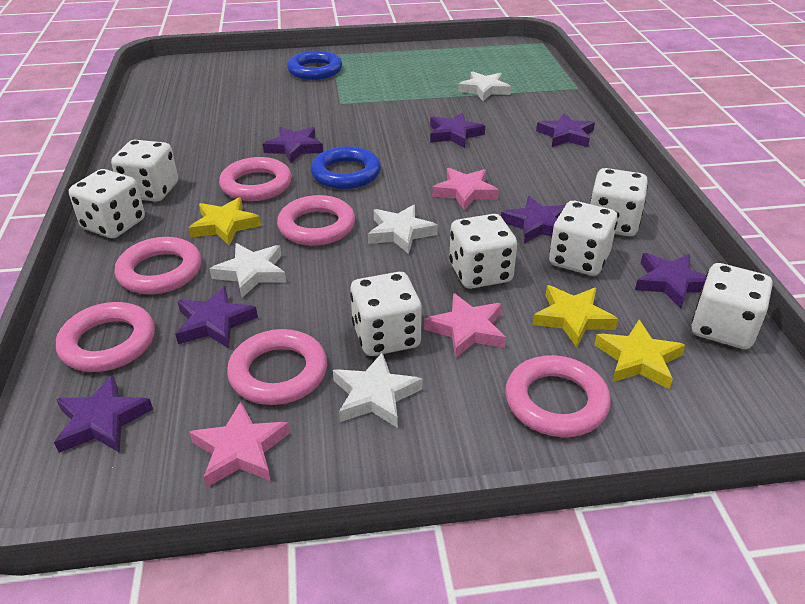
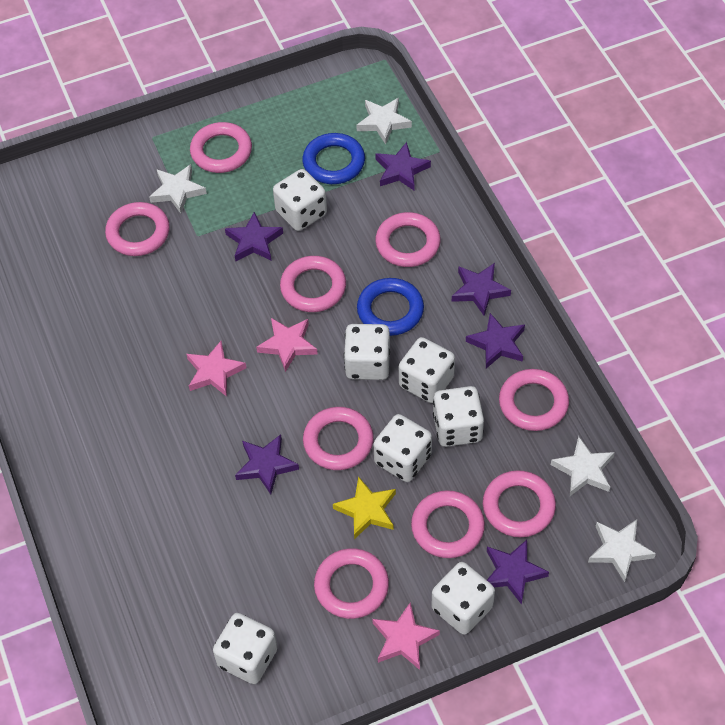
pink ring: [56,302,155,372] [115,237,202,294] [219,157,292,201] [227,329,327,405] [277,195,355,246] [505,355,611,437] = 6 -> [105,202,170,256] [190,122,252,173] [280,256,346,312] [303,407,374,470] [314,548,389,619] [375,212,441,267] [411,490,485,558] [483,470,556,537] [499,369,569,431] = 9
purple star: [54,375,153,453] [175,286,258,349] [263,127,323,163] [430,112,485,148] [501,196,566,244] [536,113,595,147] [635,253,706,309] = 7 -> [225,212,283,262] [235,434,299,494] [375,142,431,191] [452,263,511,316] [466,313,525,368] [487,540,549,605] = 6
yellow star: [189,197,261,245] [532,285,618,348] [594,320,685,390] = 3 -> [333,476,396,539] = 1

